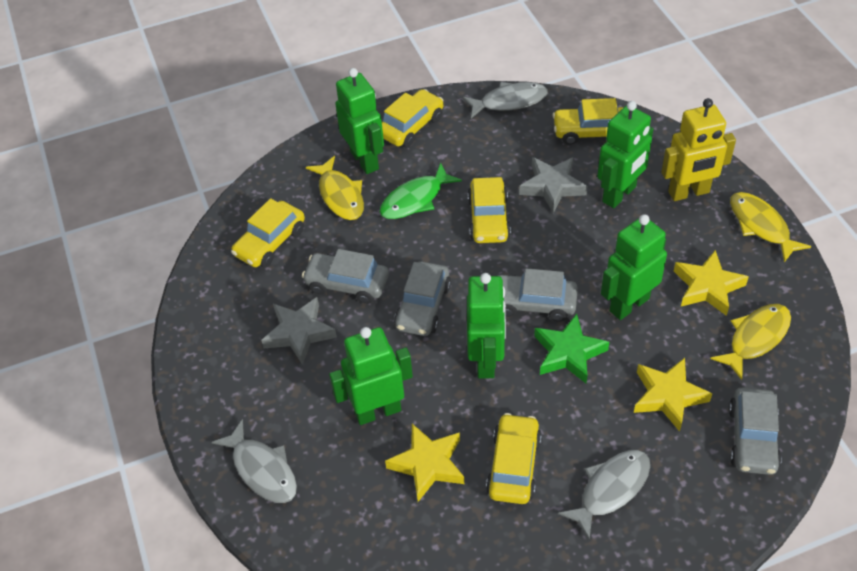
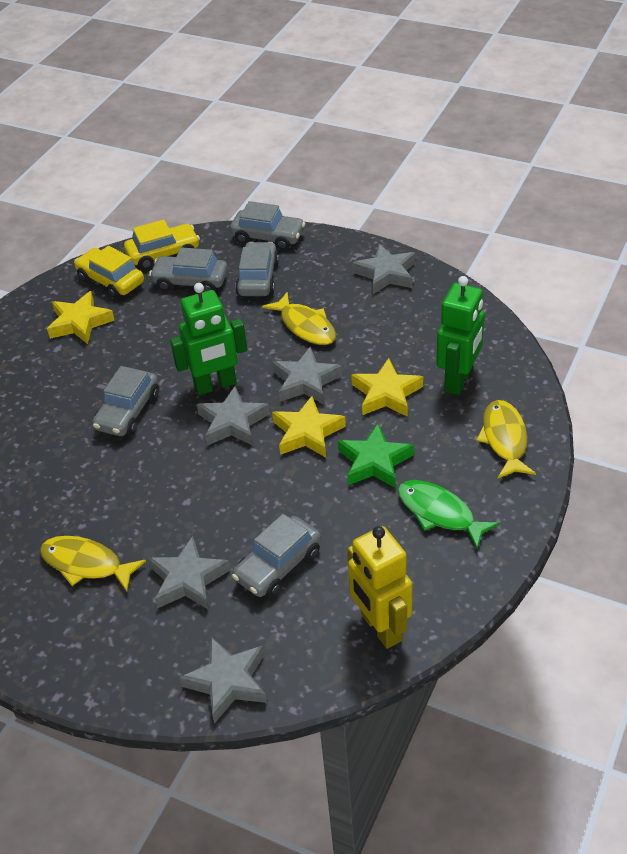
green robot: [329,327,413,425] [335,68,384,174] [467,273,506,378] [597,101,653,208] [601,214,667,320] = 5 -> [170,283,247,395] [436,276,485,395] = 2
grey car: [302,249,389,304] [394,261,451,336] [498,268,578,322] [729,388,782,475] = 4 -> [92,366,159,436] [149,248,228,292] [230,201,305,250] [232,514,321,597] [235,242,279,296] = 5
grey fish: [211,419,297,503] [463,82,548,118] [558,450,650,539] = 3 -> none = 0
grey star: [261,297,337,365] [519,157,587,213] = 2 -> [148,536,231,610] [179,637,267,724] [197,386,270,446] [272,346,343,404] [352,244,416,294] = 5
yellow car: [231,198,305,268] [382,89,443,148] [467,177,511,243] [486,413,542,504] [552,98,623,145] = 5 -> [74,246,144,299] [124,219,200,270] = 2

